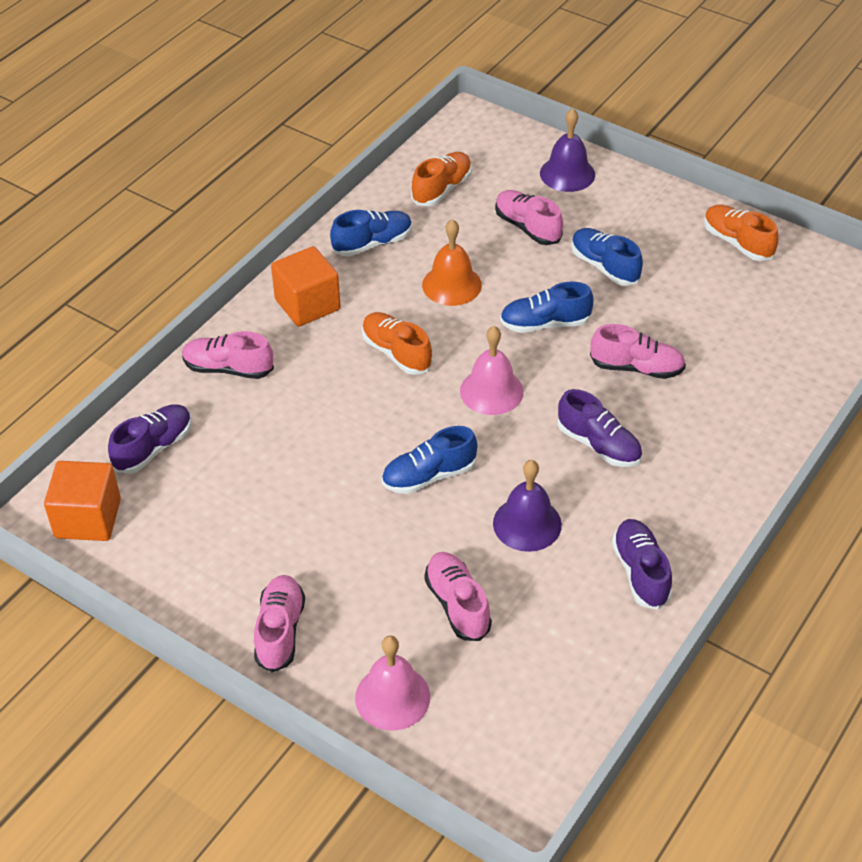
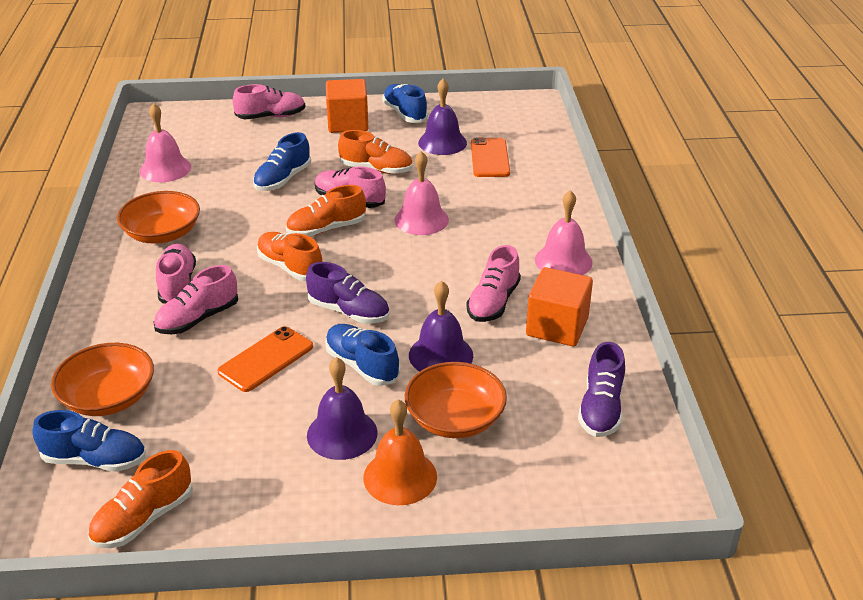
orange bowl: none = 0 -> [51,343,154,416] [117,191,200,244] [405,362,507,438] = 3
orange phone: none = 0 -> [217,326,313,392] [471,137,510,177] = 2
orange shoe: [362,312,433,375] [411,152,472,206] [704,205,778,261] = 3 -> [88,450,193,548] [257,232,322,281] [286,185,366,236] [338,130,413,174] = 4
pink bell: [355,636,430,731] [460,326,524,415] = 2 -> [140,103,191,182] [394,151,449,235] [535,190,593,275] = 3
purple bell: [493,460,562,552] [540,108,595,192] = 2 -> [307,357,377,460] [409,281,473,372] [418,79,467,155] = 3
purple shoe: [108,404,192,474] [557,389,642,467] [612,519,672,610] = 3 -> [306,262,390,324] [578,342,625,437] = 2

